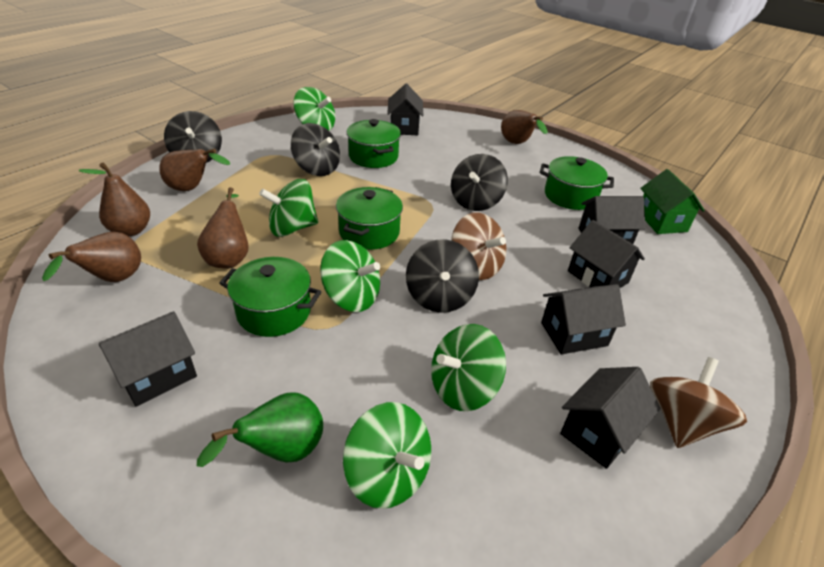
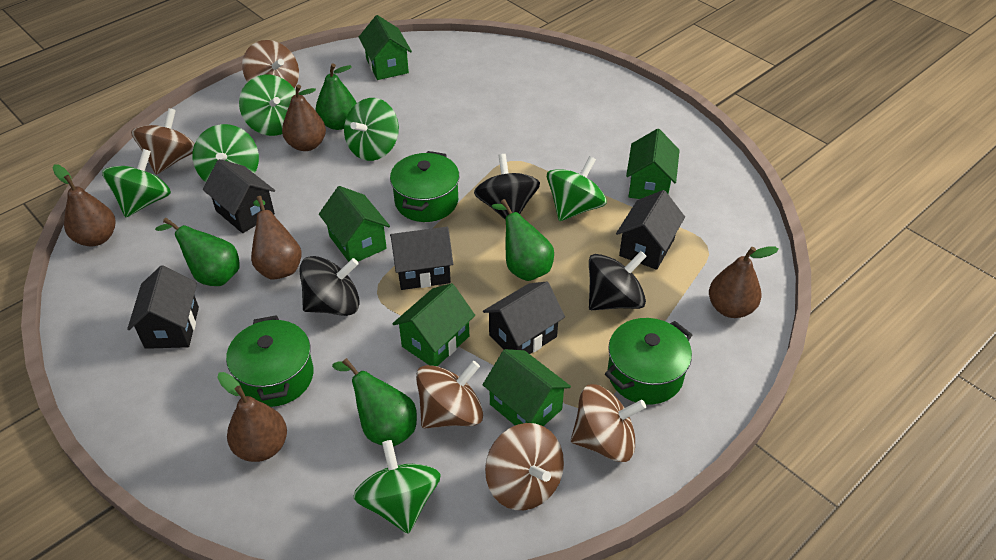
black house: [99,311,197,407] [387,84,424,135] [541,284,626,355] [560,367,660,469] [568,220,645,288] [578,196,646,244] = 6 -> [127,265,199,349] [203,159,275,233] [390,227,453,290] [483,281,565,354] [616,190,685,270] = 5
black spinning top: [164,111,222,163] [291,123,340,176] [406,239,479,313] [451,154,508,211] = 4 -> [299,256,359,316] [474,154,540,220] [589,251,647,310] = 3
brown spinning top: [451,213,506,280] [650,357,747,448] = 2 -> [131,108,195,175] [242,40,299,88] [416,361,483,428] [485,423,564,510] [571,384,646,462] = 5
green house: [640,169,705,234] = 1 -> [319,186,390,262] [359,15,412,80] [392,283,475,366] [483,349,571,426] [626,129,680,199] = 5
green pear: [197,392,323,467] = 1 -> [155,218,240,286] [315,63,357,130] [332,358,417,447] [492,199,554,281] = 4
green pot: [219,257,321,337] [336,187,403,250] [347,119,401,168] [540,156,614,210] = 4 -> [226,315,314,407] [390,151,459,222] [605,318,692,404] = 3
green spinning top: [259,179,318,237] [293,87,335,131] [320,240,380,312] [343,402,431,509] [431,324,506,411] = 5 -> [102,149,171,217] [192,124,259,182] [239,75,296,136] [344,98,399,161] [353,440,441,534] [547,156,607,221] = 6

